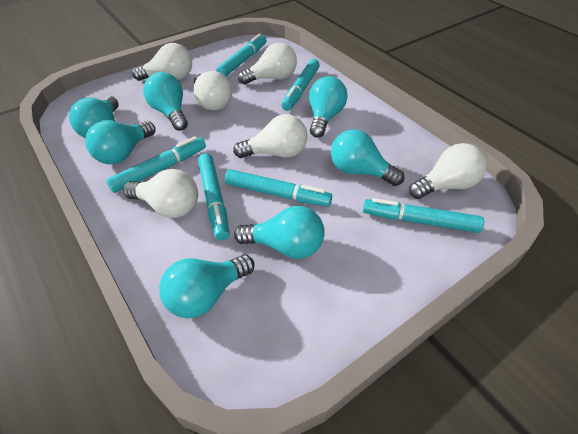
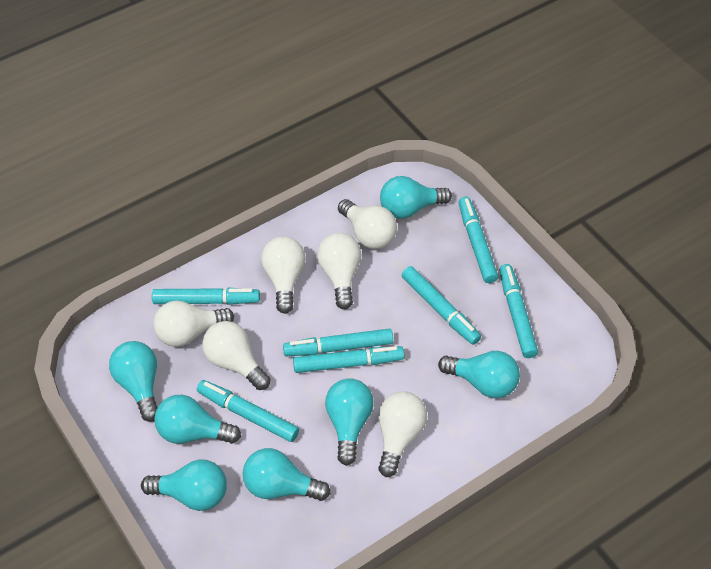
turquoise marker: [106,136,206,193] [198,153,229,241] [216,34,266,76] [225,169,332,207] [281,59,320,111] [363,198,484,233] = 6 -> [152,287,260,305] [197,380,299,442] [283,329,393,356] [293,346,404,373] [402,266,481,345] [458,197,498,283] [499,264,538,358] = 7

